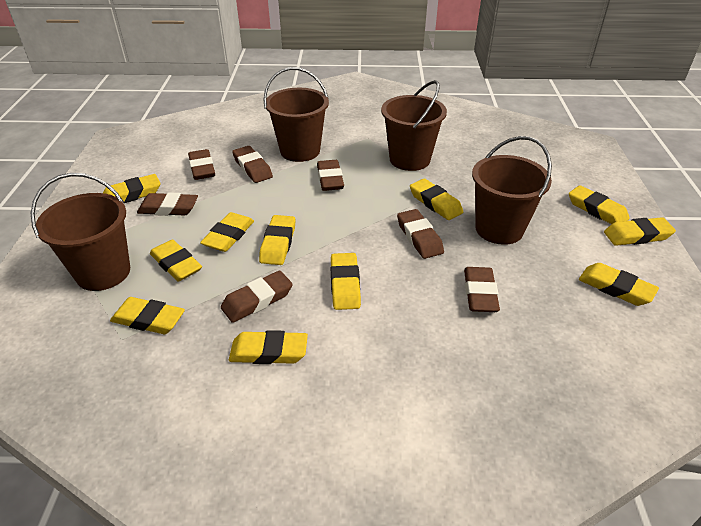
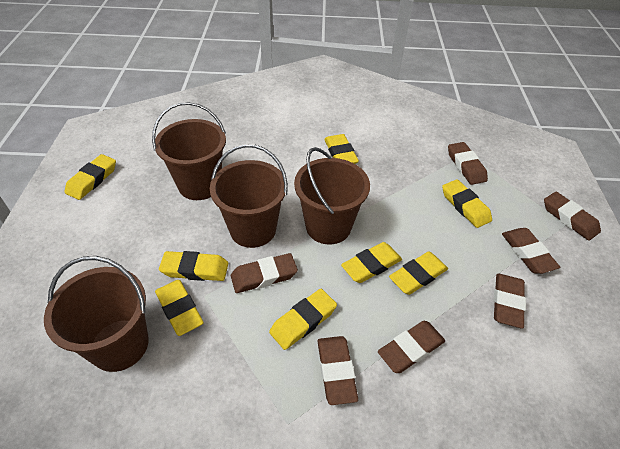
yellow eraser: [103,174,160,203] [110,297,185,334] [150,240,202,281] [200,212,254,252] [229,330,308,364] [259,215,296,265] [331,253,361,310] [410,179,463,220] [569,185,630,224] [579,263,659,306] [604,217,676,246] = 11 -> [65,154,116,200] [155,280,203,336] [159,251,228,281] [269,289,337,350] [324,134,359,164] [341,242,402,283] [389,252,448,295] [442,179,492,228] = 8

